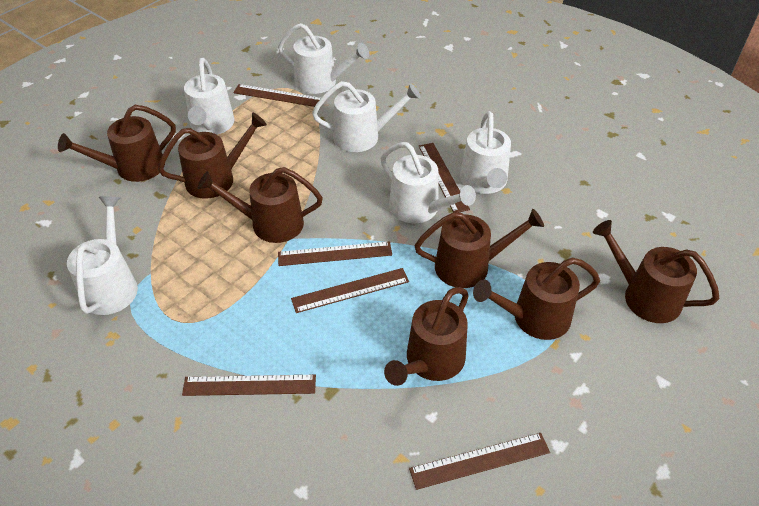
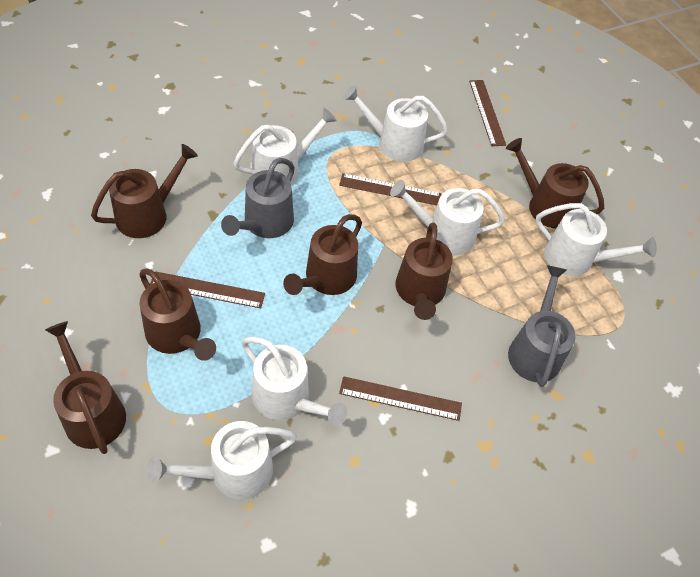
brown ruler: [182,375,316,396] [233,84,321,107] [278,241,392,266] [291,268,409,313] [409,433,550,490] [418,143,470,213] = 6 -> [150,271,265,308] [339,173,441,205] [339,376,462,421] [469,80,506,146] = 4
brown watering can: [58,105,176,182] [158,113,267,199] [198,167,323,243] [384,287,469,386] [414,209,544,288] [473,258,600,340] [593,220,719,323] = 7 -> [45,321,126,454] [91,144,198,238] [139,268,216,361] [283,214,362,295] [396,223,453,320] [506,138,604,228] = 6
grey watering can: none = 0 -> [221,158,295,238] [508,265,576,387] = 2

